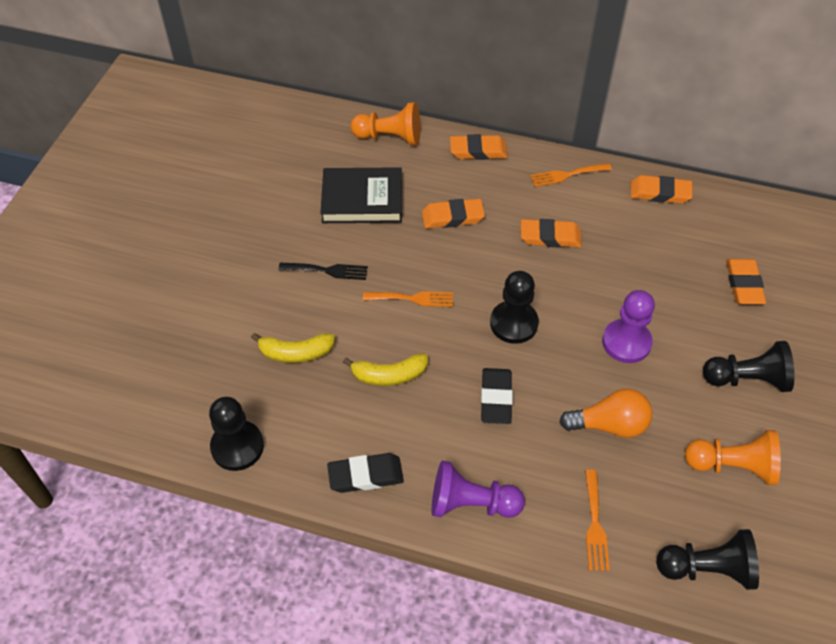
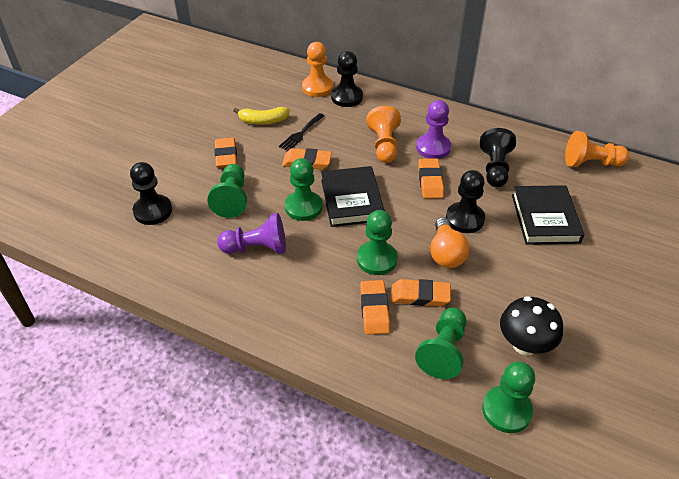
black book: [320,167,402,223] = 1 -> [321,166,385,227] [512,185,584,245] = 2
black eraser: [327,453,404,493] [481,368,513,424] = 2 -> none = 0
black mushroom: none = 0 -> [500,296,563,355] = 1
green pawn: none = 0 -> [207,164,247,218] [285,158,323,221] [357,210,398,275] [415,308,467,379] [482,361,535,433] = 5
orange fork: [363,291,453,307] [530,163,612,187] [585,470,610,571] = 3 -> none = 0
orange pawn: [351,102,421,145] [685,430,781,485] = 2 -> [302,42,333,97] [366,106,401,163] [565,131,629,167] = 3
yellow banana: [251,333,335,363] [343,353,428,386] = 2 -> [233,107,290,125] = 1

